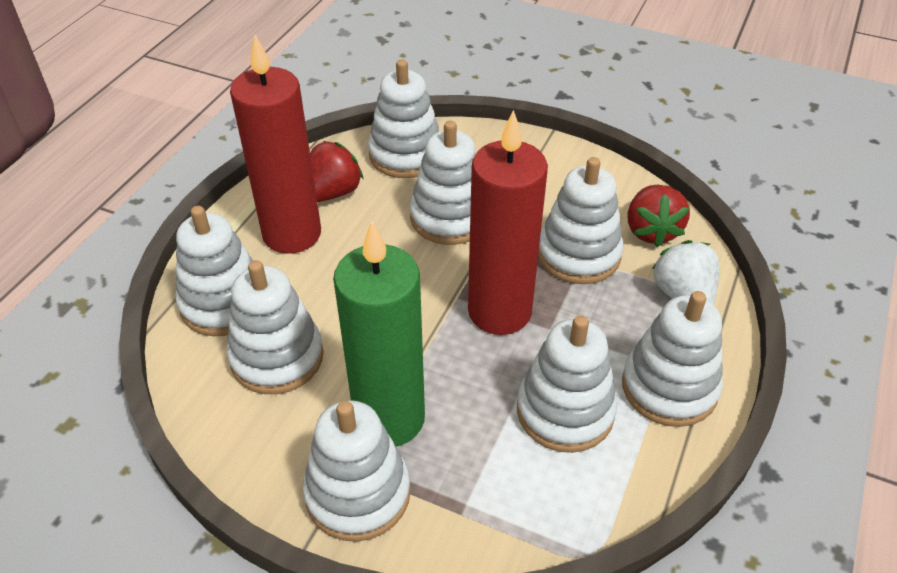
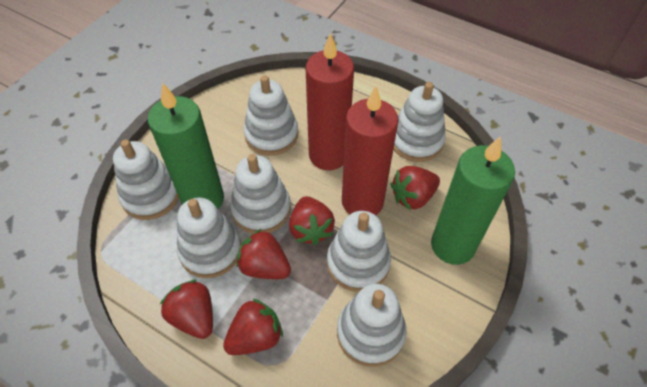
green candle: [333,221,425,446] = 1 -> [148,83,224,209] [431,136,515,265] = 2
red strawberry: [310,141,364,202] [627,185,690,247] = 2 -> [160,280,213,339] [223,298,283,355] [236,229,291,279] [289,196,335,245] [390,166,440,210] = 5
white stacking toy: [175,206,253,336] [227,260,324,394] [303,400,411,542] [368,59,440,178] [410,121,476,245] [517,315,617,453] [538,157,624,284] [622,291,723,427] = 8 -> [113,140,179,220] [177,197,242,278] [230,154,291,234] [244,75,298,156] [327,211,391,292] [337,284,407,367] [393,82,446,162] = 7
white strawberry: [652,240,719,305] = 1 -> none = 0

